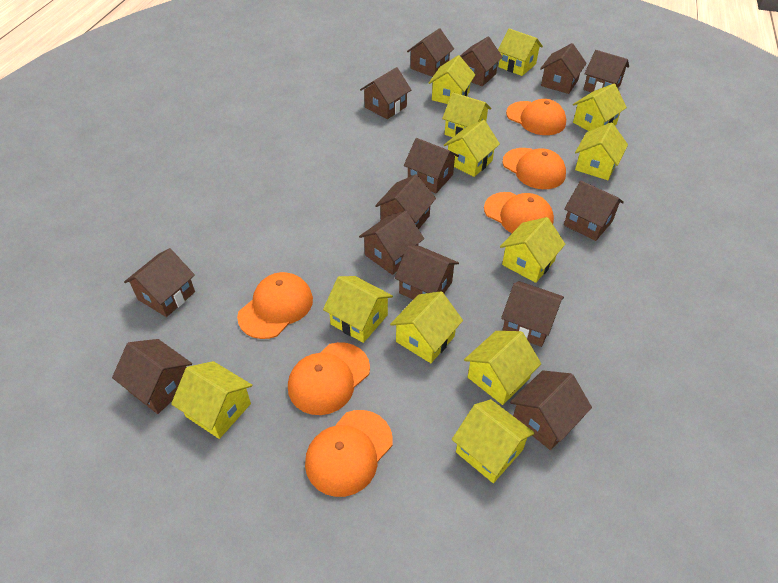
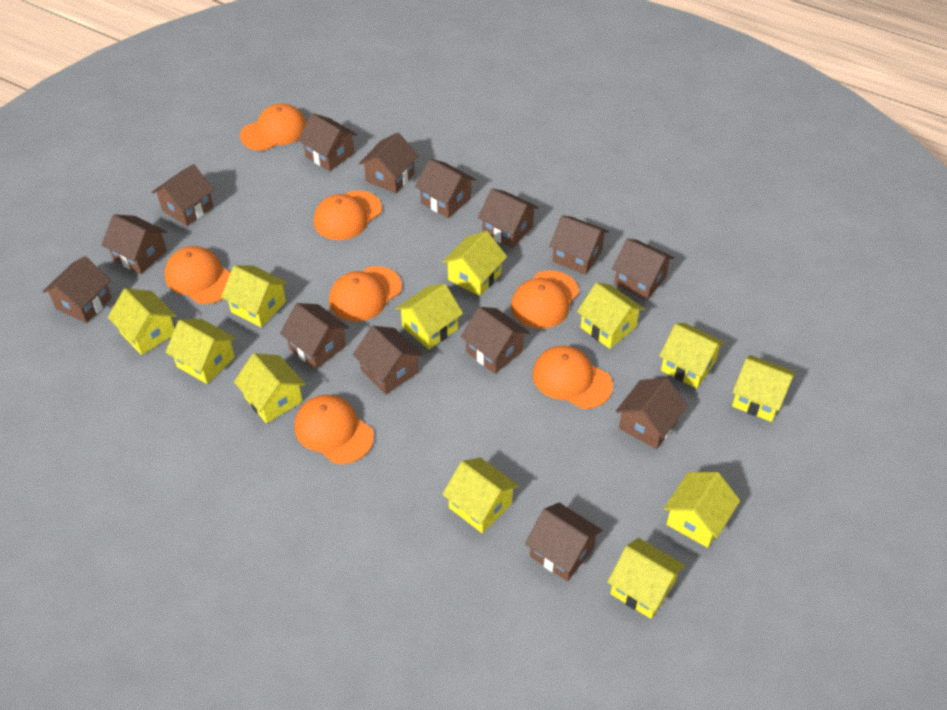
orange cap: [237,272,313,339] [288,342,370,415] [305,410,393,497] [484,192,554,233] [503,148,566,189] [506,99,566,135] = 6 -> [165,246,231,304] [240,104,306,151] [294,395,374,464] [314,191,382,240] [329,266,402,322] [511,270,579,329] [532,346,613,409] = 7

